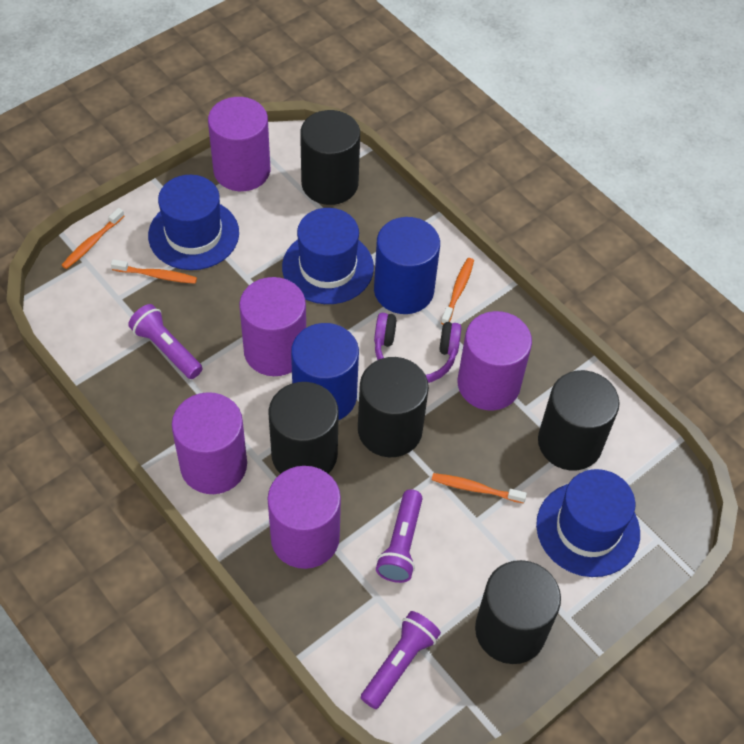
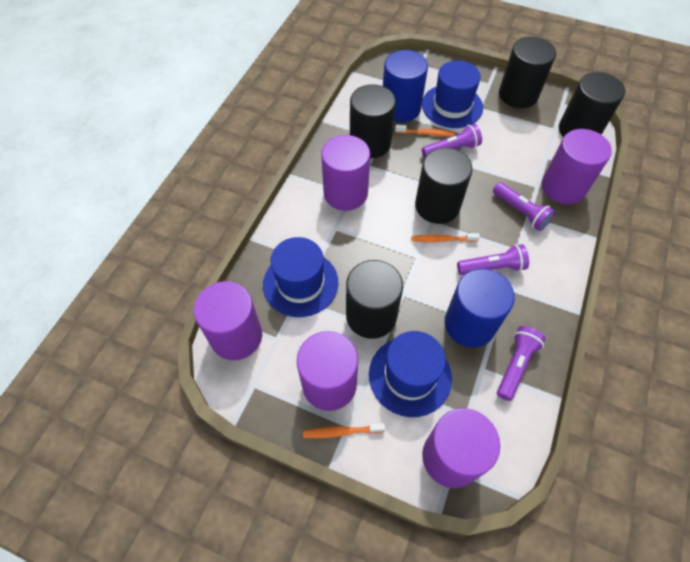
orange toothbrush: [62,208,124,269] [111,259,197,284] [432,473,527,503] [441,258,474,325] = 4 -> [303,423,385,438] [395,124,454,136] [411,233,480,242] = 3
purple flashlight: [128,304,203,379] [361,611,441,709] [376,489,423,583] = 3 -> [422,124,482,158] [457,244,529,275] [493,182,555,231] [497,326,546,401] = 4
purple headphones: [374,313,462,383] = 1 -> none = 0

